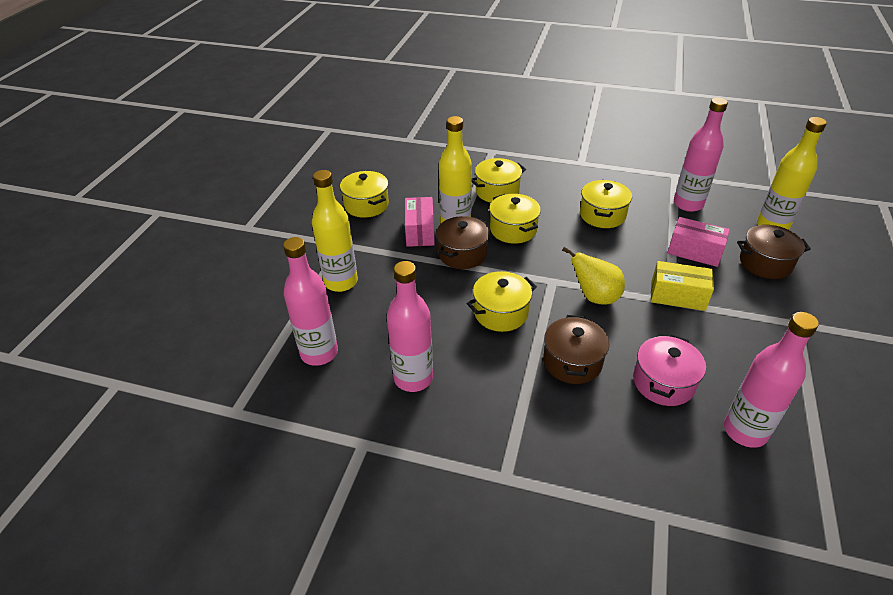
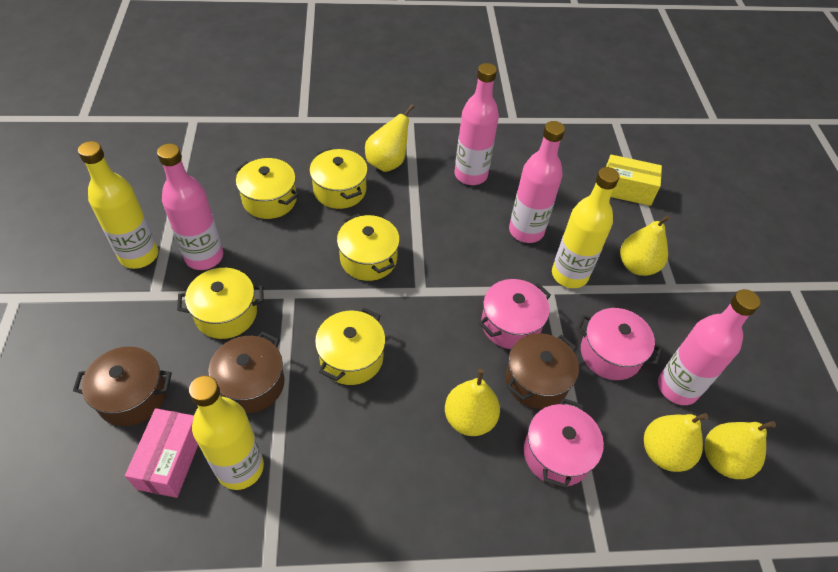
pink box: [405,197,435,247] [667,217,730,267] = 2 -> [125,408,198,498] = 1
pink pot: [633,334,706,406] = 1 -> [479,279,551,349] [524,398,604,489] [576,308,662,380] = 3
yellow pear: [562,247,625,304] = 1 -> [365,104,414,172] [445,369,500,436] [620,215,670,276] [644,413,708,472] [705,421,776,479] = 5

